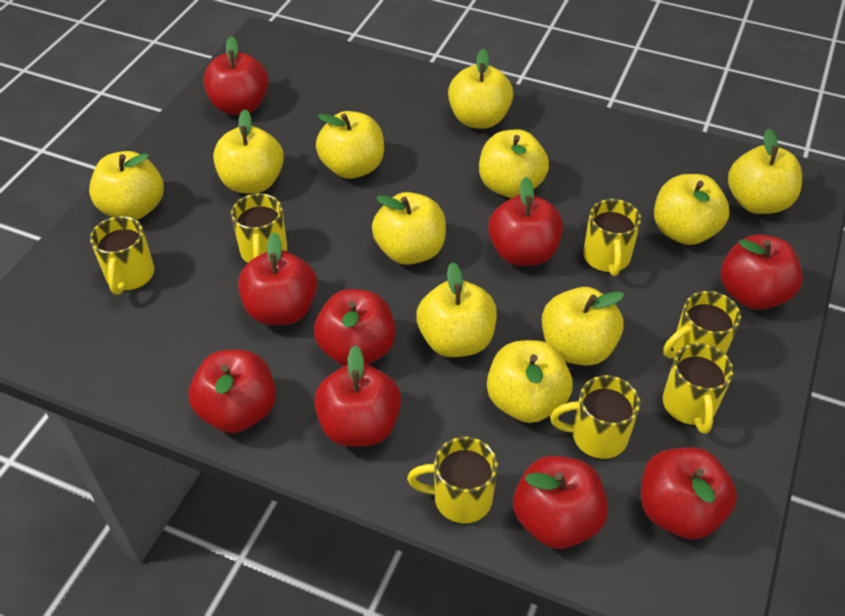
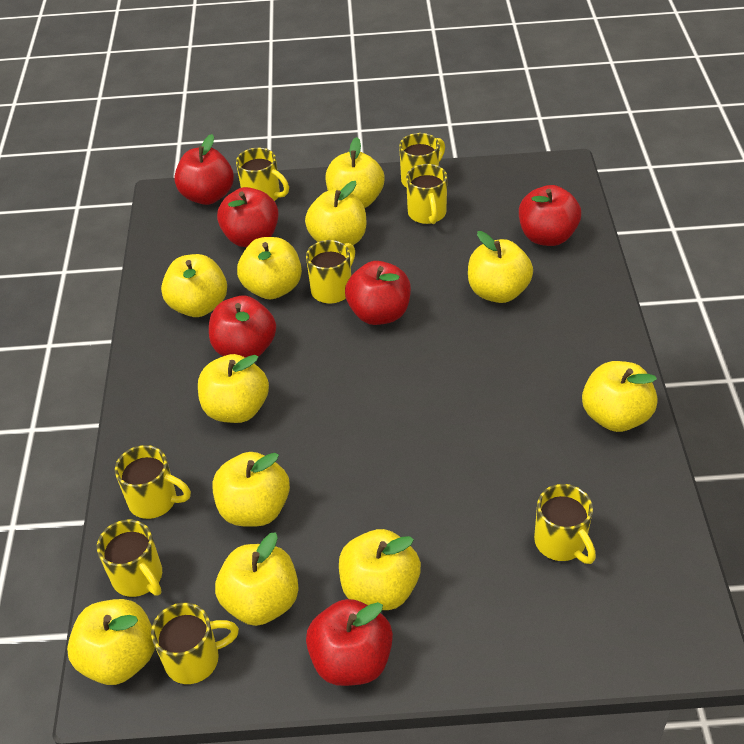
red apple: [188,350,276,433] [203,36,269,115] [238,232,317,325] [314,289,396,366] [314,345,401,447] [488,177,563,266] [513,456,608,549] [641,447,737,539] [721,234,803,310] = 9 -> [174,134,234,205] [209,296,276,358] [217,187,279,247] [306,599,393,686] [345,261,411,325] [519,185,581,246] = 6
yellow mug: [90,216,154,295] [231,193,287,263] [407,437,498,523] [550,375,640,459] [583,199,641,276] [663,291,741,358] [663,343,734,434] = 7 -> [97,520,162,597] [115,445,191,519] [151,603,239,684] [236,148,289,201] [306,240,355,303] [399,133,445,188] [406,164,447,224] [534,484,596,564] = 8

